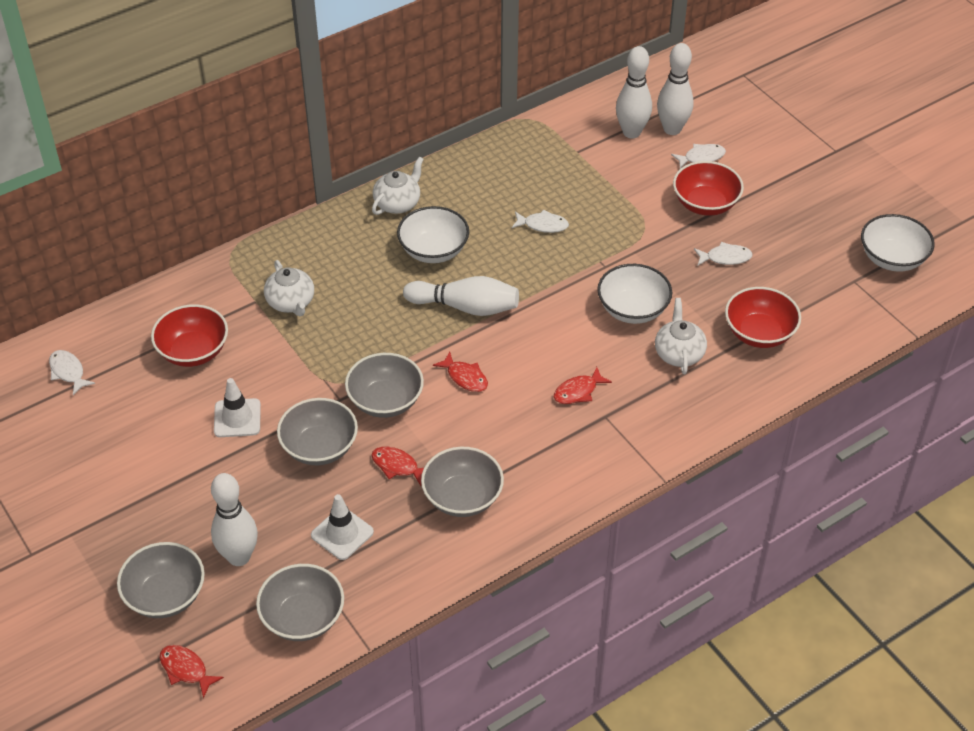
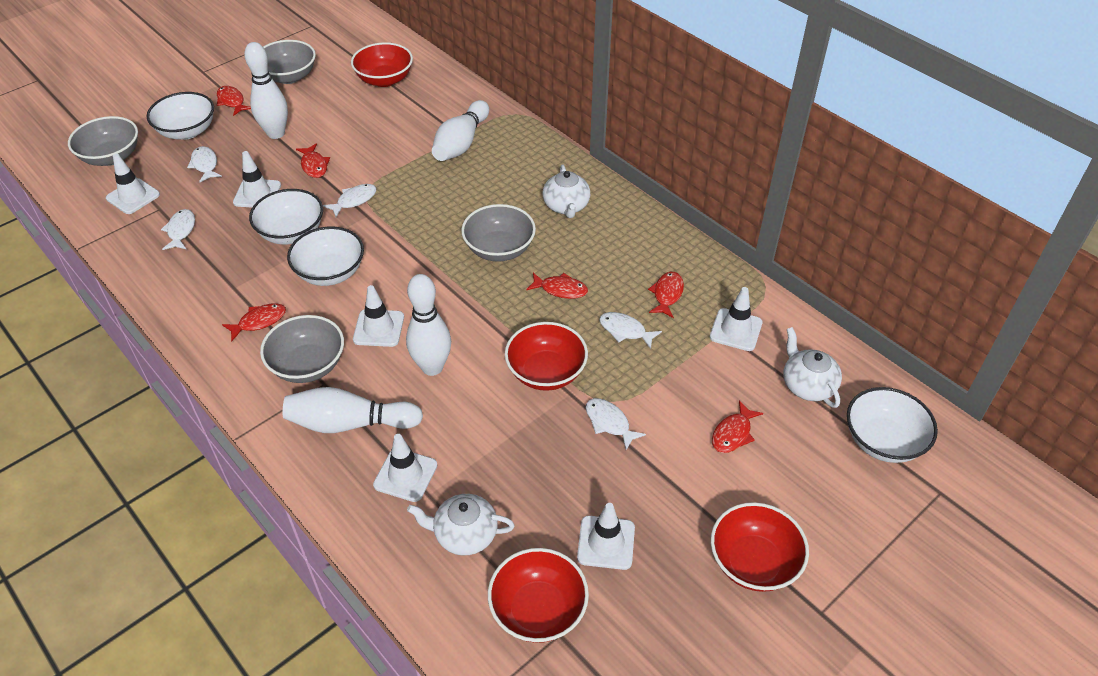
grey bowl: [117,542,205,618] [256,564,344,641] [277,398,358,465] [345,353,424,418] [421,447,504,517] = 5 -> [68,116,138,166] [260,315,344,383] [263,40,316,84] [461,204,536,262] = 4
red bowl: [151,304,228,367] [673,161,744,216] [725,287,801,348] = 3 -> [351,42,413,87] [488,548,589,643] [505,322,588,391] [711,502,809,592] = 4
red fish: [160,645,224,698] [371,447,424,486] [433,352,488,392] [554,367,612,404] = 4 -> [217,86,251,116] [222,303,286,342] [296,144,330,178] [526,273,588,299] [648,272,684,318] [712,400,763,453] = 6
white bowl: [397,206,469,263] [597,264,672,324] [861,214,935,272] = 3 -> [147,92,214,140] [249,189,323,244] [287,226,364,286] [847,387,938,463] = 4
white fish: [49,350,95,395] [512,210,569,233] [671,144,726,169] [694,242,753,265] = 4 -> [161,209,195,250] [187,146,222,182] [323,184,377,217] [586,398,646,450] [599,312,662,349] = 5
white traffic cone: [214,378,261,437] [311,494,374,560] = 2 -> [106,154,160,214] [233,151,281,208] [353,285,404,347] [373,434,437,502] [577,503,635,570] [710,287,763,351] = 6

